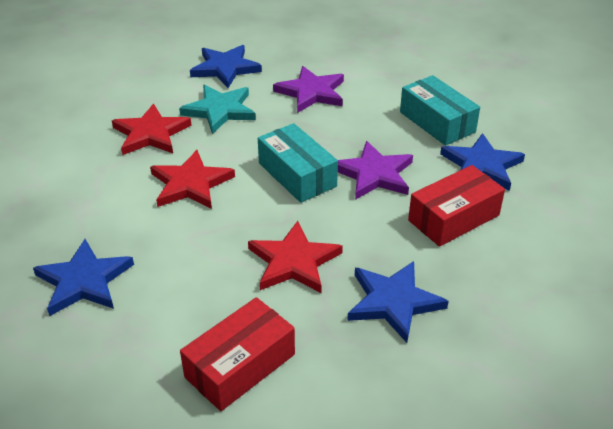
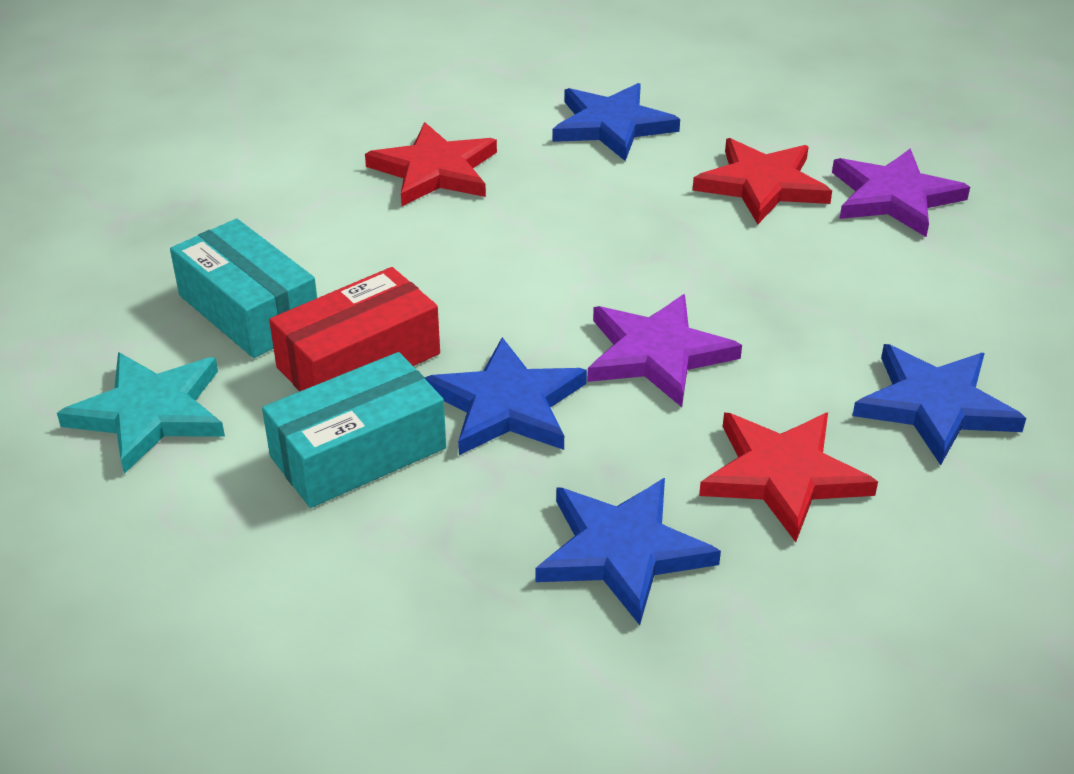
red box: [180,297,295,411] [408,165,505,247] = 2 -> [269,267,440,392] = 1

